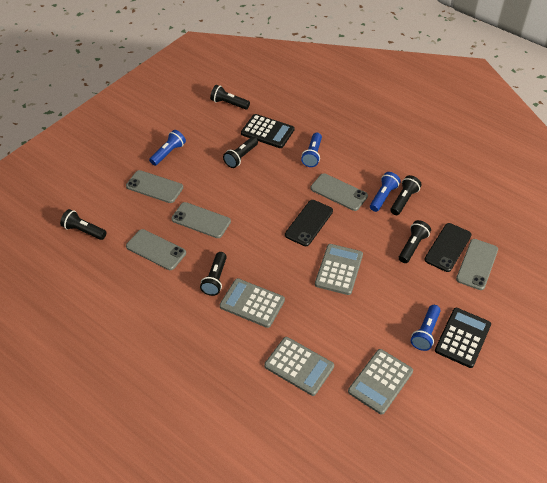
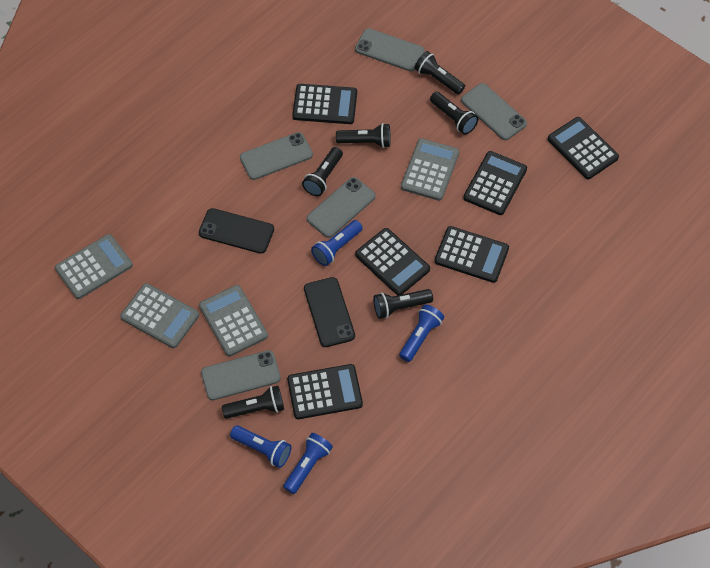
black calculator: [241,114,295,148] [435,308,491,368] = 2 -> [287,364,363,419] [292,84,357,124] [355,228,430,295] [434,226,509,283] [463,151,527,215] [547,117,619,179] = 6

